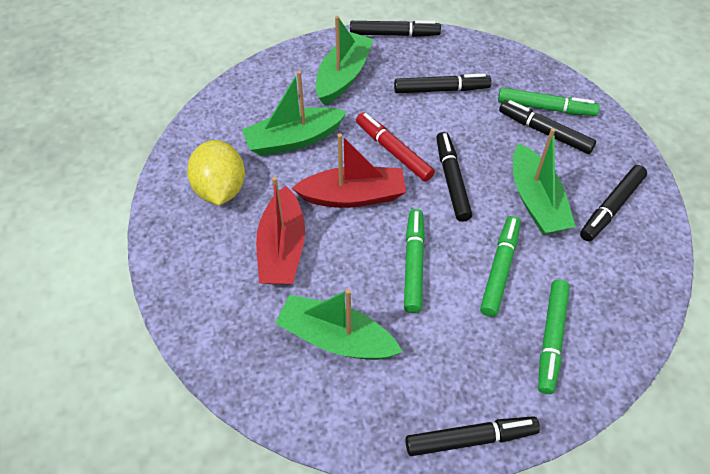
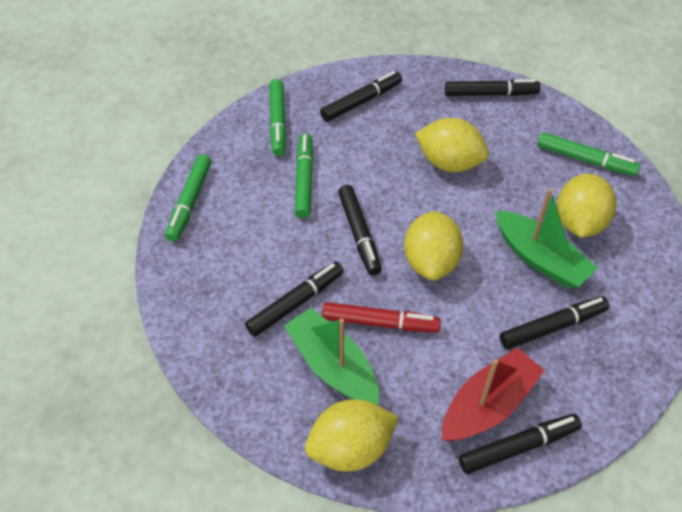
green boat: [242,71,347,156] [275,289,403,360] [316,16,374,105] [513,128,576,235] = 4 -> [284,308,379,405] [495,188,598,288] = 2
red boat: [256,177,305,285] [292,133,406,208] = 2 -> [442,347,545,441] = 1
yellow lemon: [187,140,245,205] = 1 -> [305,399,399,471] [404,211,464,280] [415,118,489,172] [557,174,616,238] = 4

